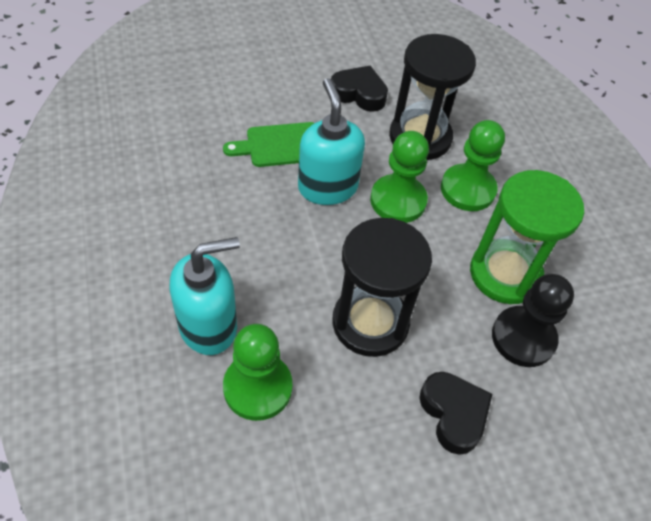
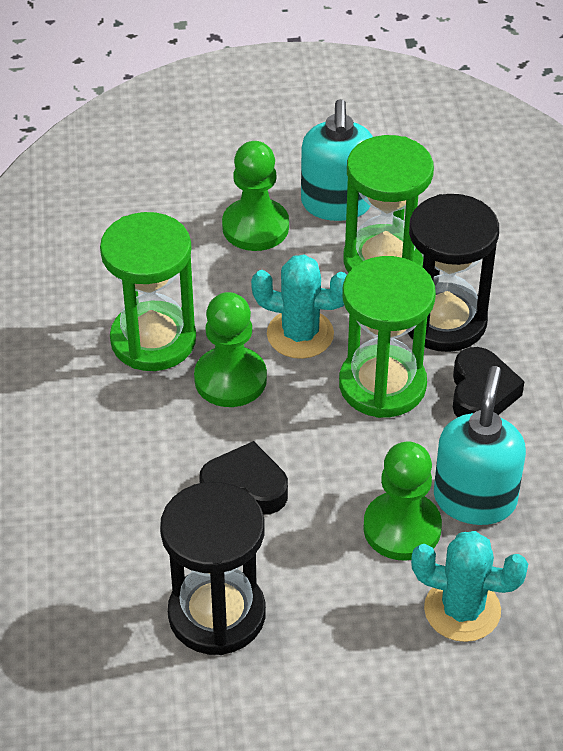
black pawn: [492,274,574,367] = 1 -> none = 0
green cutting board: [223,122,314,167] = 1 -> none = 0
green hourglass: [470,170,584,304] = 1 -> [100,212,196,371] [339,256,436,418] [343,135,434,273] = 3
turquoise cactus: none = 0 -> [251,255,347,359] [411,531,528,642] = 2

